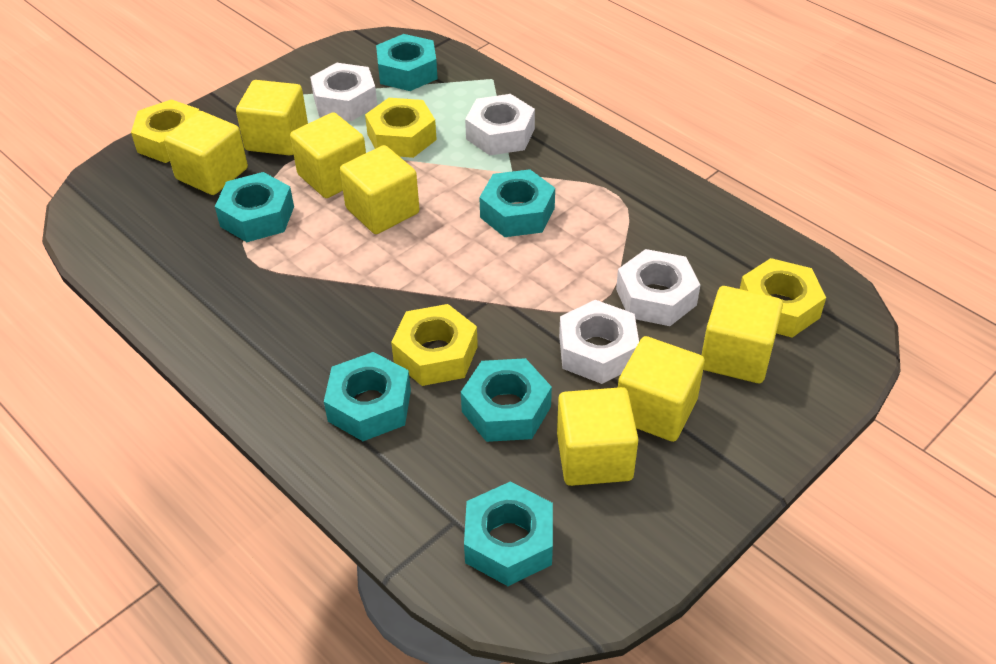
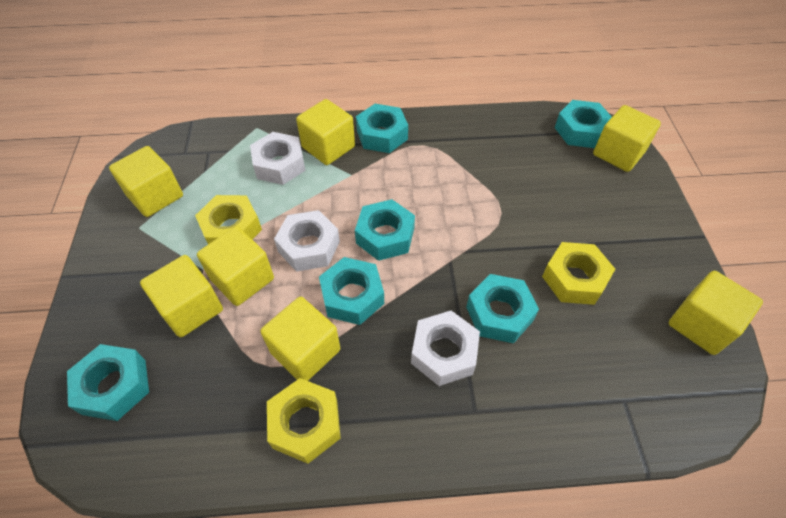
white nut: [310,63,377,121] [465,94,535,155] [559,300,639,384] [616,249,700,326] = 4 -> [250,132,306,185] [274,210,340,272] [411,311,480,386] = 3
yellow nut: [131,99,200,163] [365,98,437,158] [391,304,478,386] [740,258,826,337] = 4 -> [195,195,262,244] [267,378,341,464] [542,242,615,305] = 3

